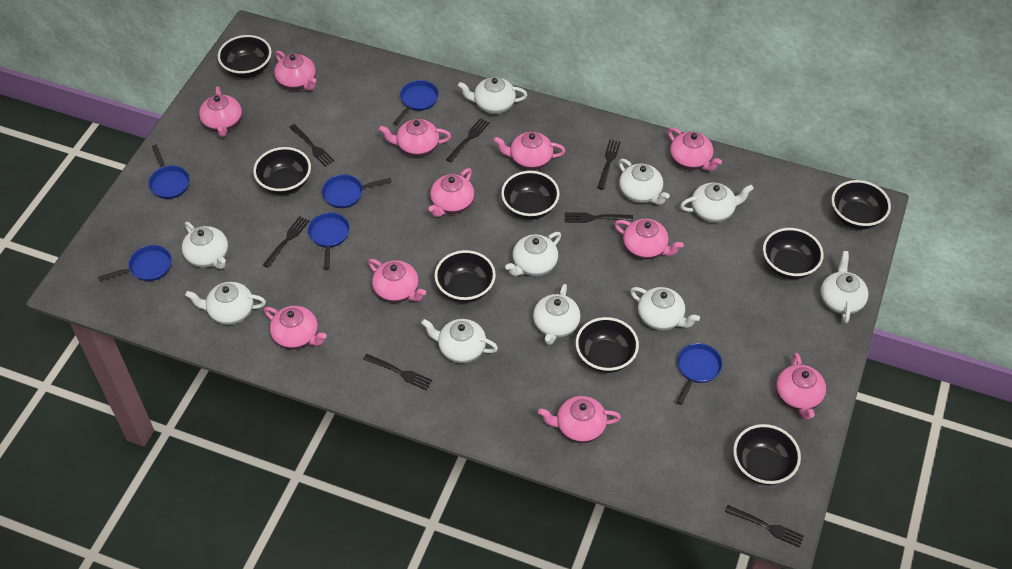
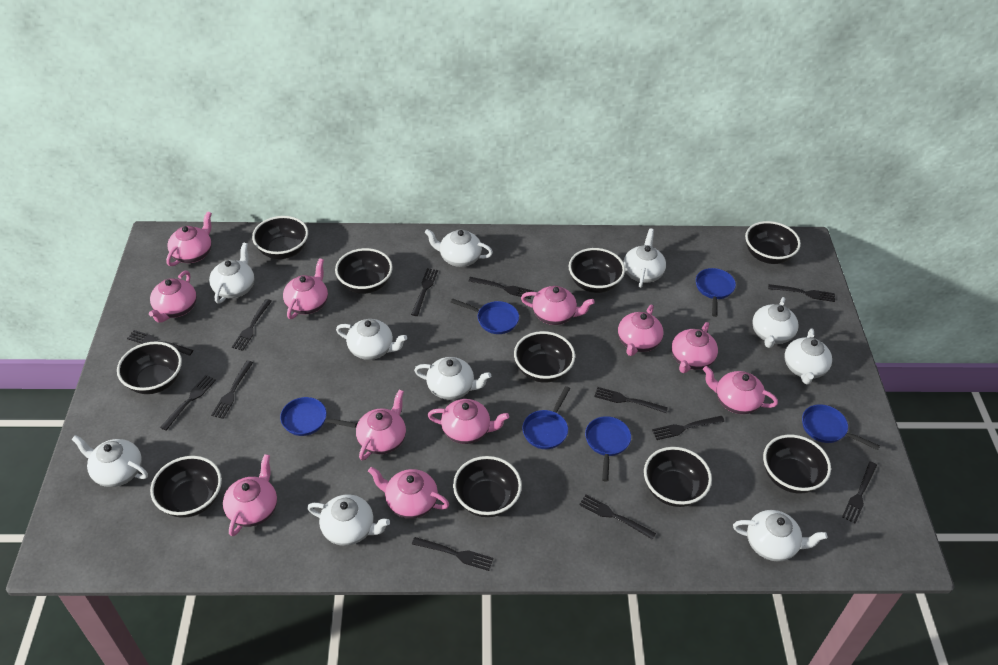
black bowl: [218,35,272,78] [253,147,311,195] [434,250,496,303] [501,171,560,220] [576,317,639,373] [733,424,801,485] [763,228,824,279] [832,180,891,230] = 8 -> [117,341,182,394] [150,456,222,518] [252,216,308,259] [335,248,393,294] [453,456,522,517] [514,331,575,383] [569,248,625,293] [644,447,712,507] [745,221,801,264] [763,435,831,493] = 10
black fork: [263,216,309,268] [289,124,334,167] [363,354,433,390] [446,118,489,163] [565,212,633,223] [597,139,620,190] [725,505,804,548] = 7 -> [127,330,193,356] [160,375,216,431] [211,361,253,419] [232,299,272,351] [411,268,438,316] [412,537,494,571] [469,277,534,299] [579,495,656,540] [594,387,668,413] [652,416,725,440] [768,284,835,302] [842,461,877,524] = 12

